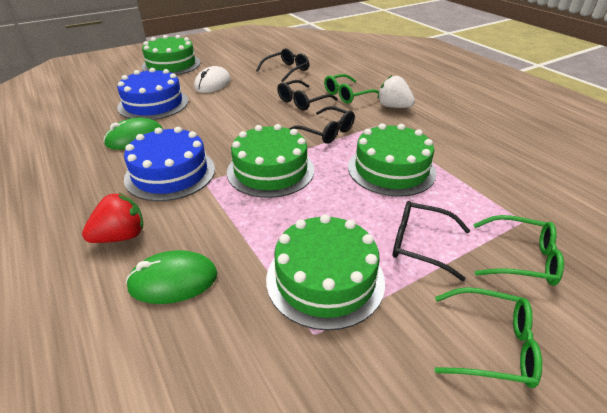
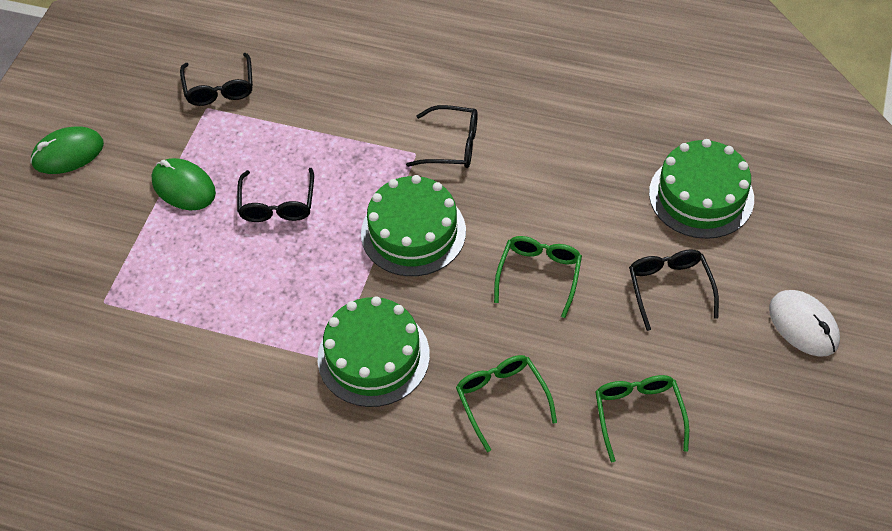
blue cake: [117,68,188,120] [124,127,215,201] = 2 -> none = 0
green cake: [142,35,200,75] [227,124,314,198] [266,214,385,331] [348,123,436,197] = 4 -> [318,296,430,407] [361,175,466,276] [649,139,754,239] = 3
red strawberry: [82,193,143,243] = 1 -> none = 0
white strawberry: [377,75,415,108] = 1 -> none = 0

